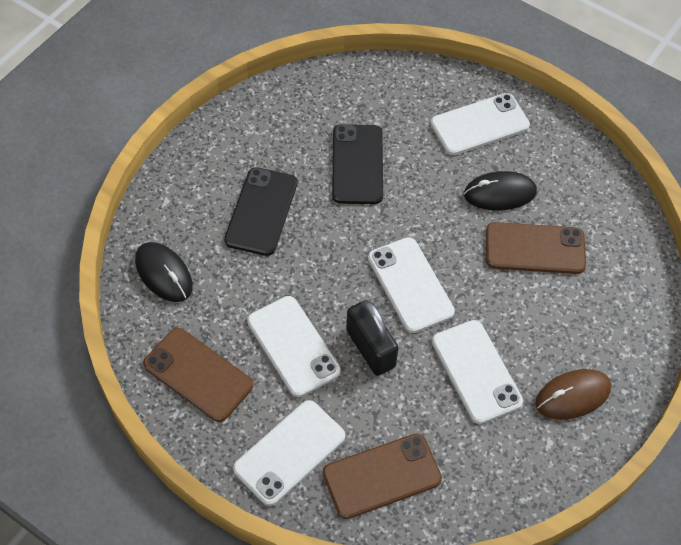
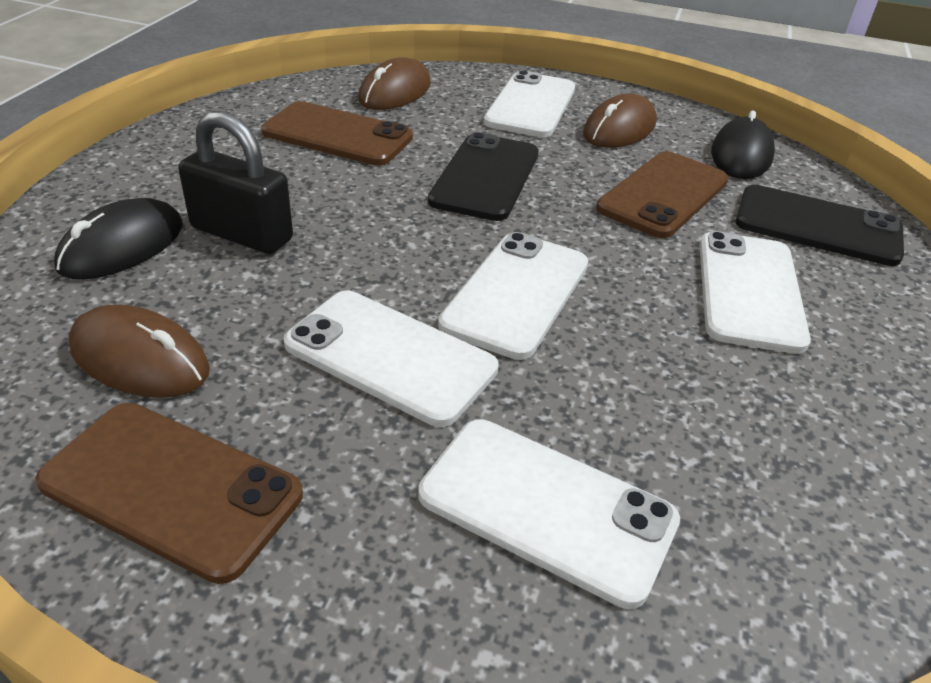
brown mouse: [535,369,611,420] = 1 -> [69,304,210,398] [358,57,431,110] [583,93,657,148] = 3

